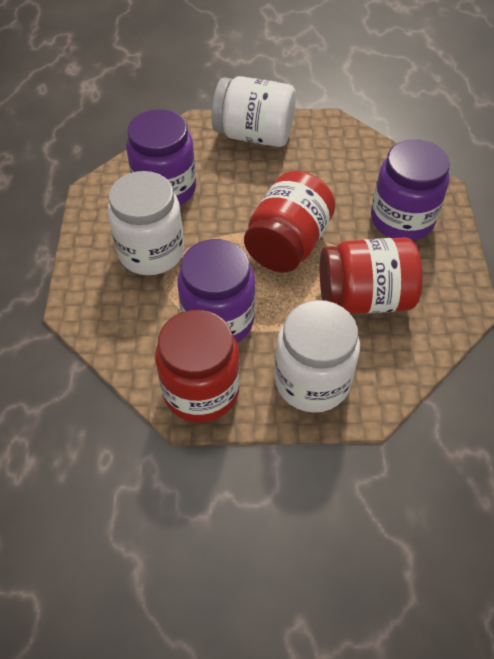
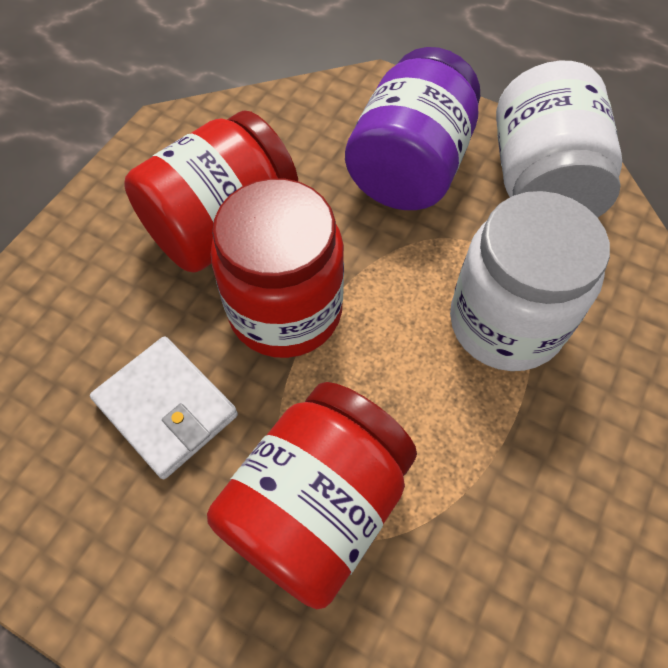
purple jar: [126,109,196,205] [177,239,255,343] [371,139,450,241] = 3 -> [345,47,480,210] = 1
white jar: [108,171,184,275] [211,76,296,147] [275,300,360,413] = 3 -> [450,191,610,371] [496,61,622,217] = 2
white wallet: none = 0 -> [90,336,238,479] = 1

